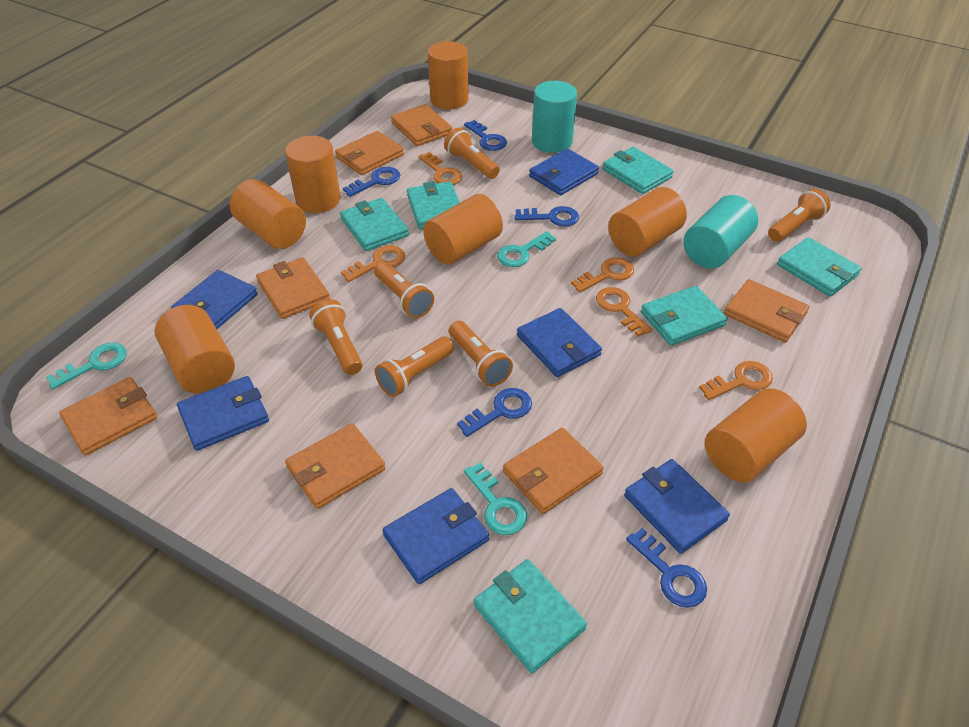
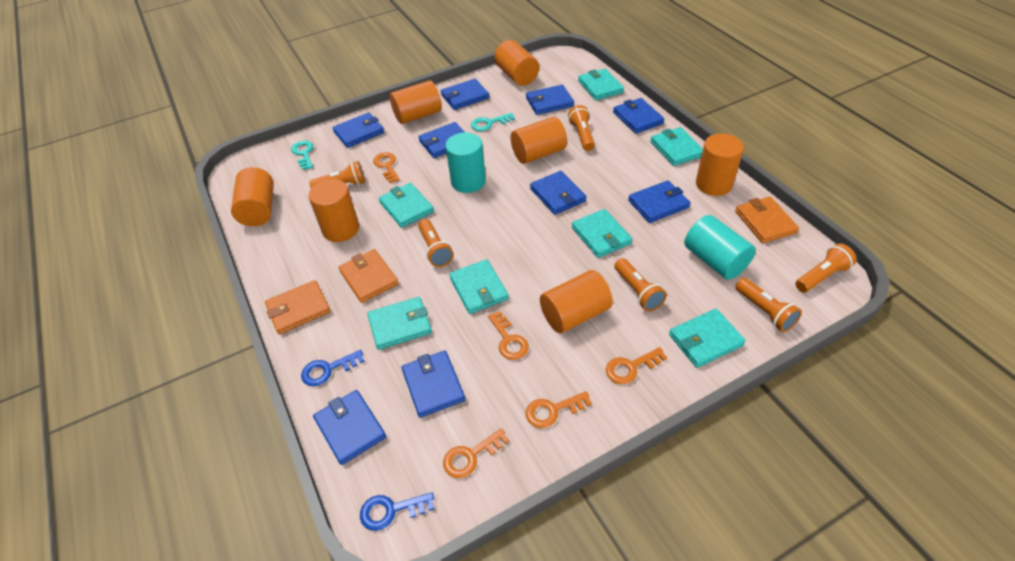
blue key: [343,167,400,197] [457,388,532,437] [464,120,507,151] [514,206,579,227] [626,528,707,608] = 5 -> [301,350,365,386] [360,492,434,531] = 2
blue wallet: [171,270,258,329] [177,376,269,451] [383,488,489,584] [517,308,602,377] [529,148,599,195] [624,459,730,554] = 6 -> [313,390,386,465] [332,113,384,148] [402,351,465,418] [418,122,465,158] [441,79,489,110] [526,85,574,115] [530,171,586,215] [613,98,665,134] [628,180,690,223] = 9
orange wallet: [59,377,157,456] [256,257,330,319] [285,423,386,509] [335,131,404,175] [391,104,452,146] [503,428,604,514] [724,279,810,343] = 7 -> [265,280,330,334] [338,249,399,303] [735,197,799,243] = 3
turquoise key: [46,343,127,389] [464,462,527,535] [497,231,556,267] = 3 -> [291,141,313,170] [471,113,515,131] = 2
turquoise wallet: [340,198,409,251] [407,181,460,229] [474,559,587,673] [603,147,674,194] [641,286,728,346] [777,237,862,297] = 6 -> [367,297,432,350] [379,183,434,228] [449,259,509,314] [572,209,632,258] [578,69,624,101] [650,127,703,166] [669,309,746,368] = 7

